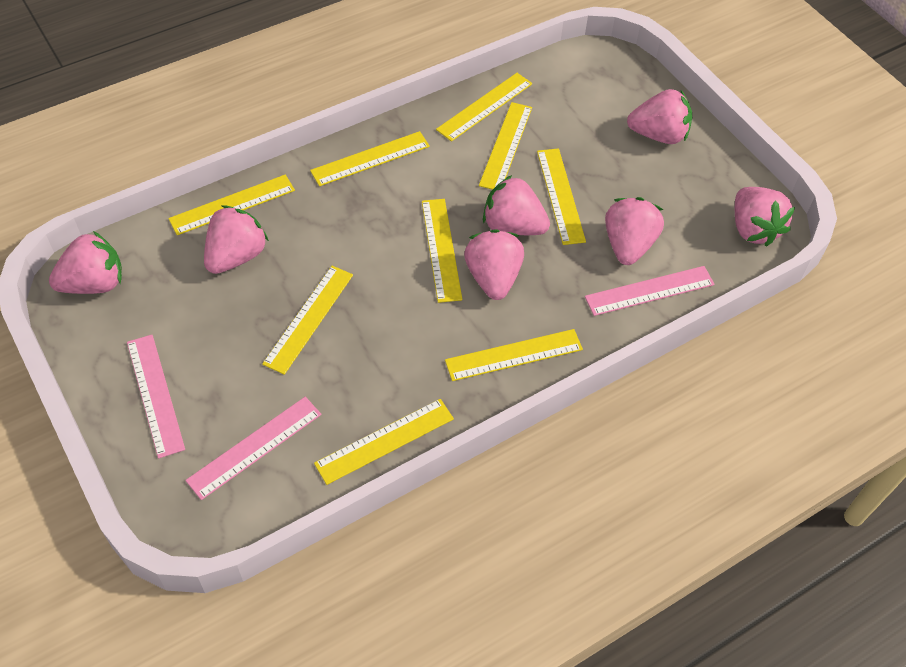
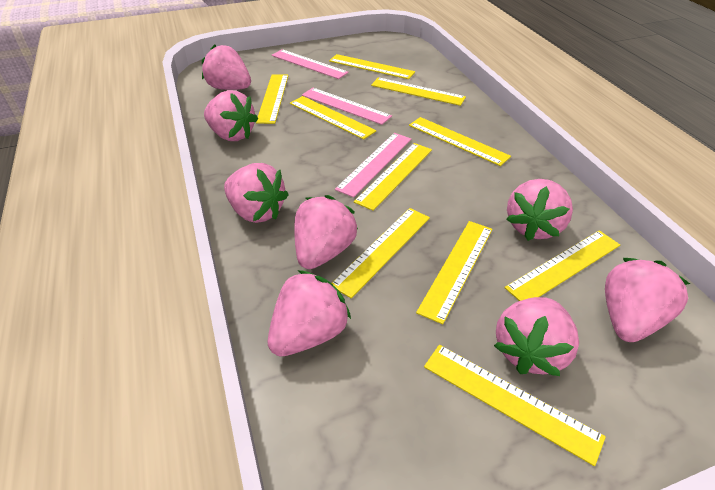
pink strawberry: [49,231,122,294] [204,205,269,274] [464,229,524,300] [483,175,550,235] [605,197,664,265] [627,89,692,144] [735,187,795,247] = 7 -> [202,44,251,90] [204,90,258,141] [224,163,289,223] [268,270,351,356] [294,195,358,269] [494,297,579,376] [506,179,573,241] [605,258,690,342] = 8
yellow ruler: [168,175,295,235] [262,266,353,375] [310,131,430,186] [314,399,454,485] [422,199,462,303] [436,73,532,142] [445,329,583,381] [479,102,532,190] [537,148,586,245] = 9 -> [256,74,289,124] [290,96,376,140] [329,54,415,79] [332,208,430,298] [354,143,432,211] [371,77,466,106] [409,117,511,166] [416,221,492,324] [424,345,606,466] [505,230,620,301] = 10

